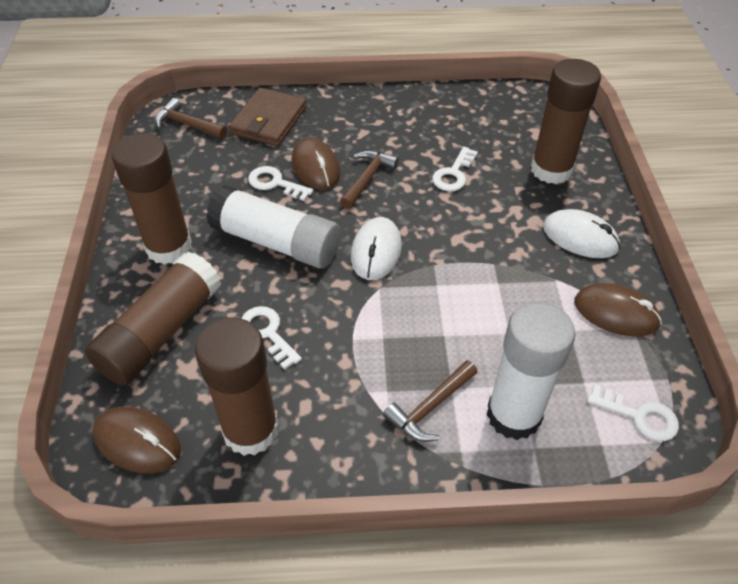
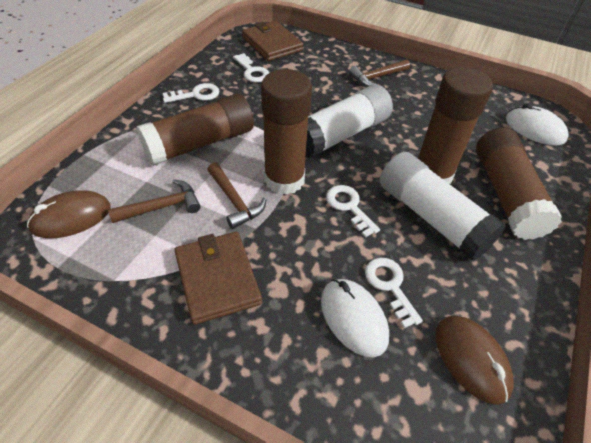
brown mouse: [93,406,181,474] [292,138,340,190] [574,283,662,336] = 3 -> [27,190,110,238] [435,315,514,405] = 2
brown wallet: [229,88,307,146] = 1 -> [174,232,262,325] [242,21,303,61] = 2

